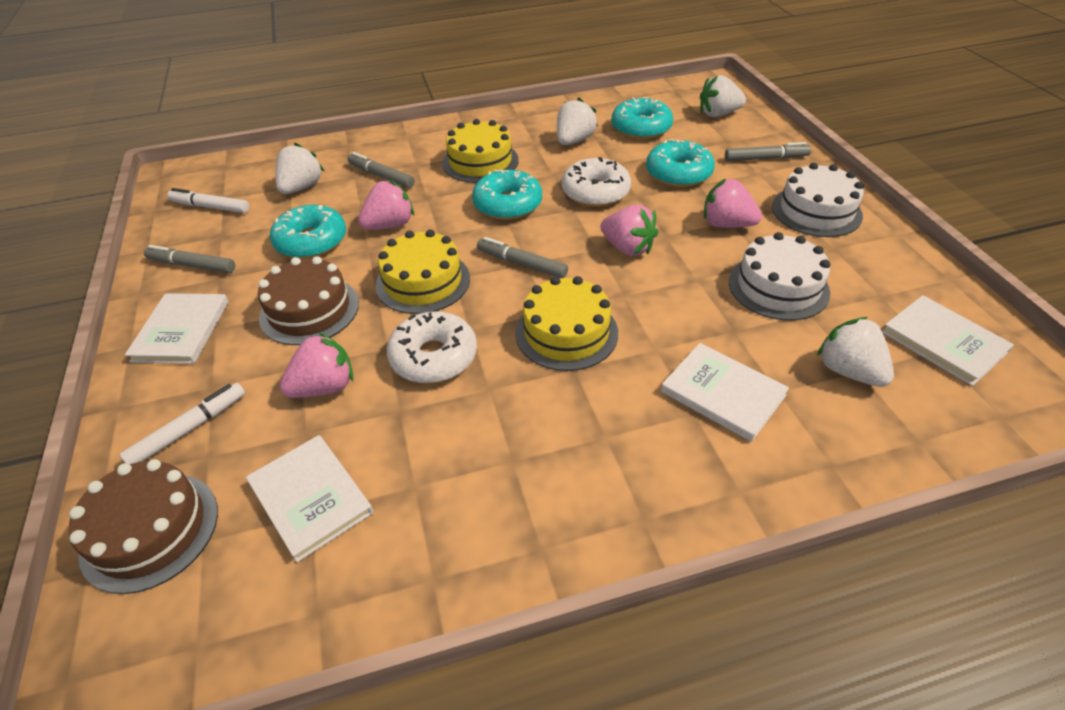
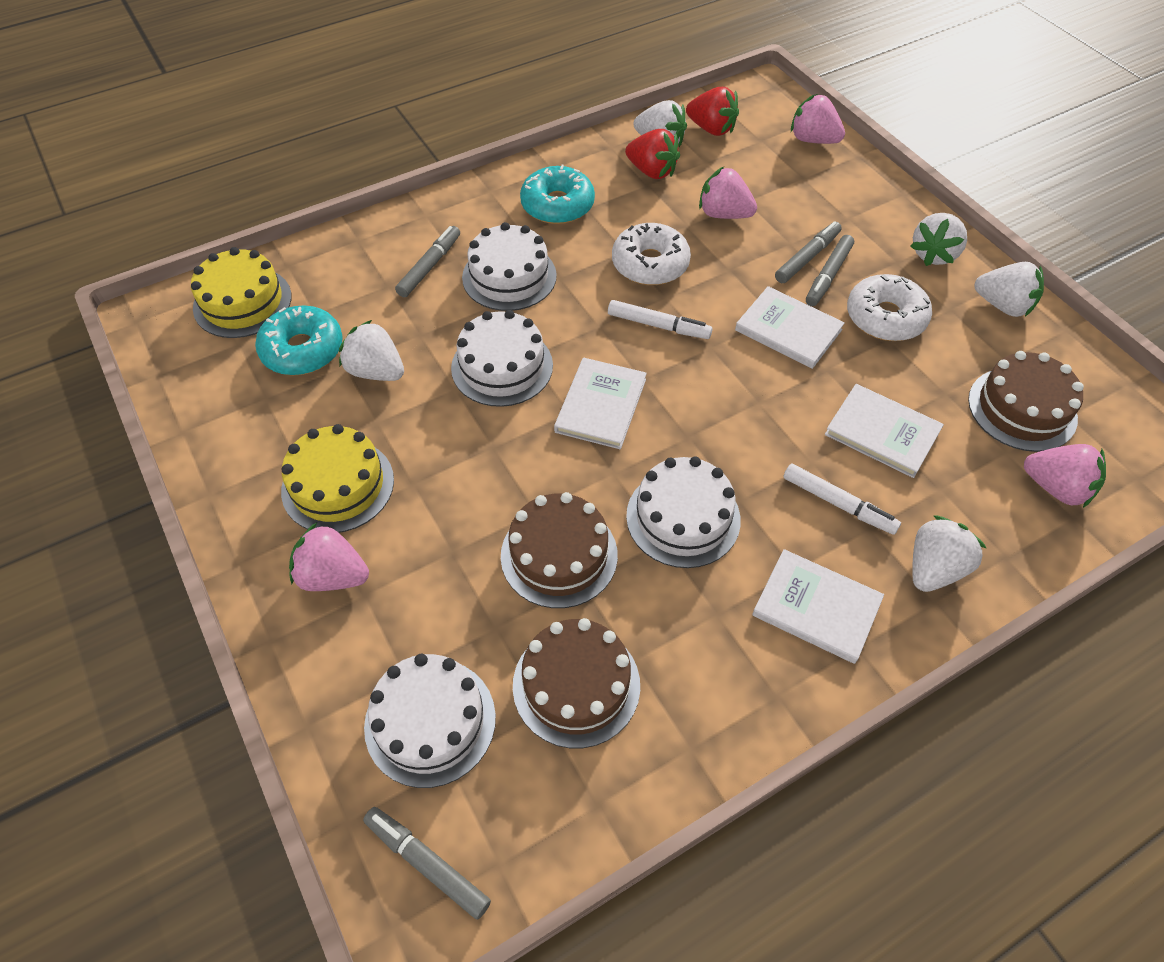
brown cake: [68,459,218,594] [258,256,359,345] = 2 -> [501,492,618,608] [513,618,640,748] [968,351,1084,452] = 3
red strawberry: none = 0 -> [625,129,680,179] [686,87,739,136] = 2
turquoise donut: [270,205,346,259] [472,169,542,220] [612,97,673,139] [646,139,715,187] = 4 -> [255,306,343,375] [520,165,595,224] = 2
white cake: [729,232,830,321] [772,163,864,237] = 2 -> [364,654,496,788] [451,310,553,407] [462,222,557,311] [626,456,741,568] = 4
white strawberry: [276,143,324,194] [557,98,598,145] [700,75,746,117] [817,317,894,387] = 4 -> [339,320,404,381] [634,100,687,147] [910,213,967,266] [912,515,986,592] [974,262,1044,317] = 5
yellow cake: [376,230,470,314] [442,119,519,183] [515,276,618,371] = 3 -> [191,247,292,338] [281,424,394,533] = 2

